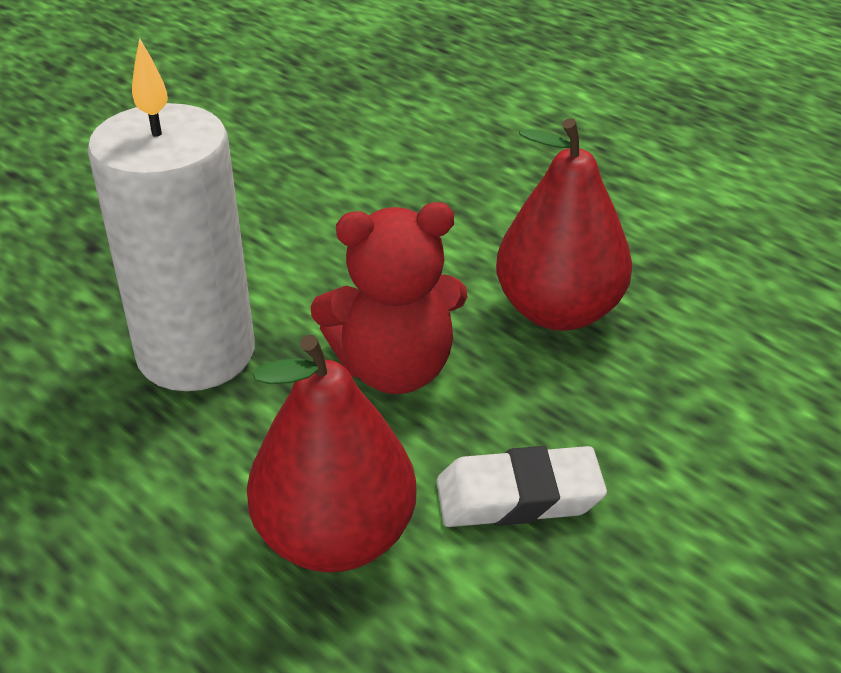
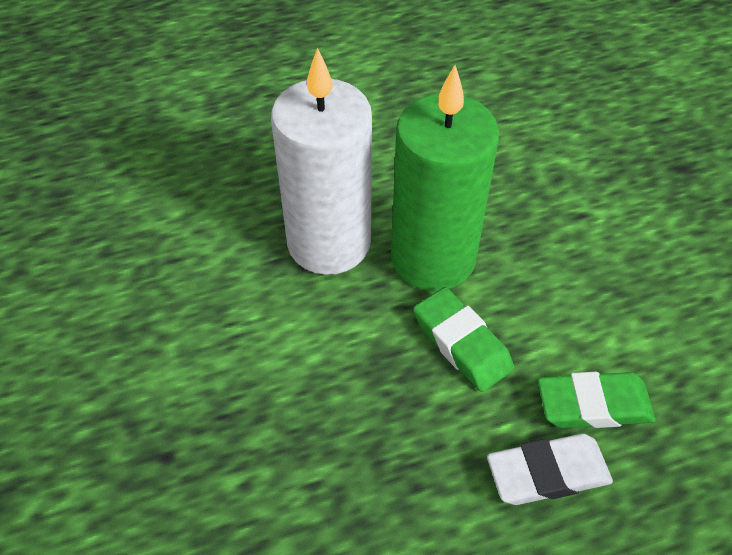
green candle: none = 0 -> [391,65,499,291] = 1
green eraser: none = 0 -> [413,287,514,392] [538,372,656,428] = 2
red pear: [247,335,416,573] [496,118,632,331] = 2 -> none = 0
red teddy bear: [310,202,468,394] = 1 -> none = 0

